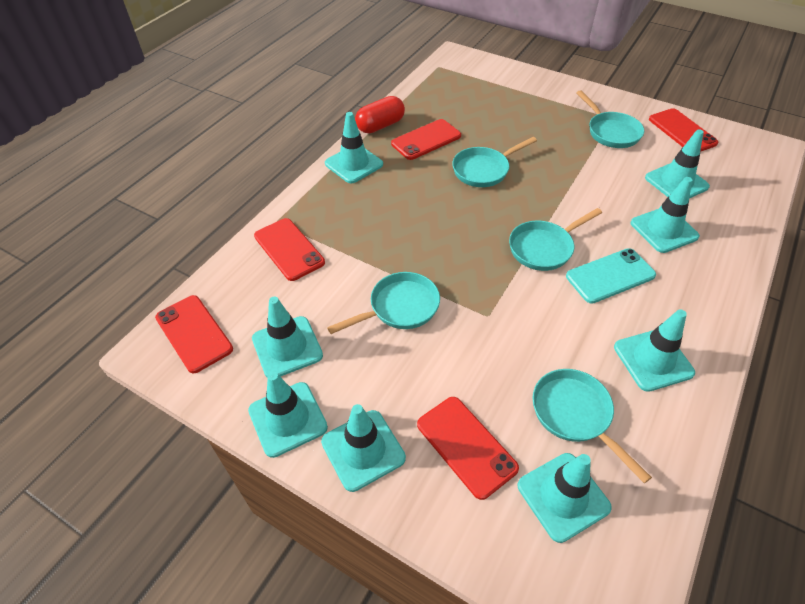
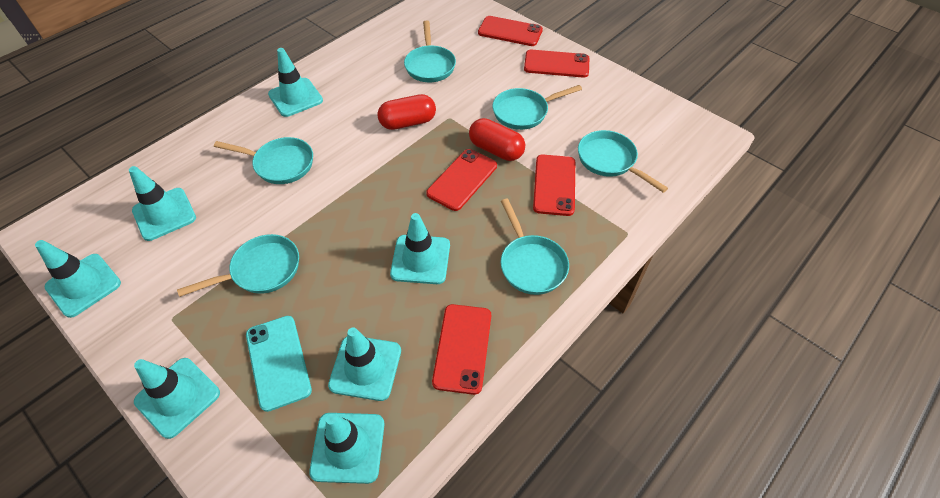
red capsule: [355,96,405,133] = 1 -> [377,94,436,130] [469,118,525,161] = 2
turquoise pan: [327,272,440,334] [452,137,537,187] [509,208,602,271] [532,369,652,484] [576,90,644,148] = 5 -> [177,234,299,297] [214,137,313,184] [404,21,456,82] [492,85,582,130] [501,199,569,295] [578,130,668,193] = 6
turquoise traffic cone: [248,372,328,458] [252,297,323,378] [321,404,406,492] [325,112,383,183] [518,453,612,543] [614,309,695,392] [630,177,700,253] [645,129,710,199] = 8 -> [35,240,121,318] [129,166,196,241] [134,358,220,439] [268,48,323,117] [309,413,385,484] [328,328,401,401] [390,213,450,284] = 7

